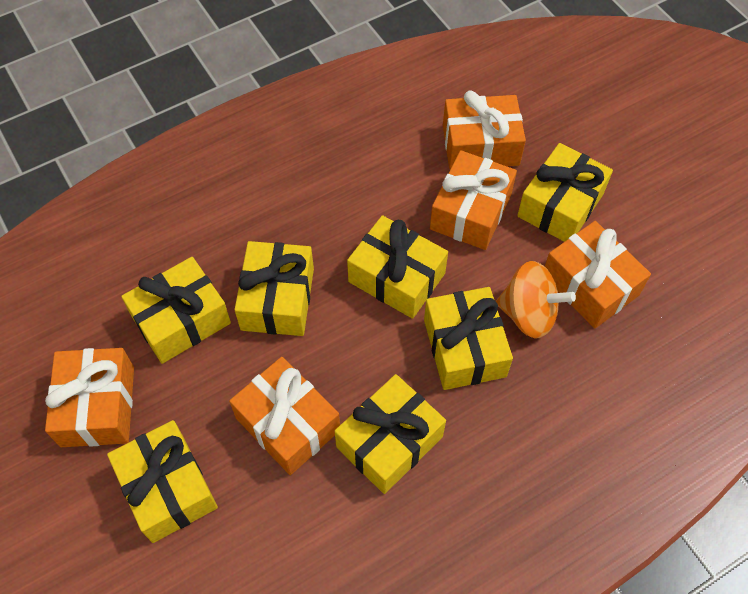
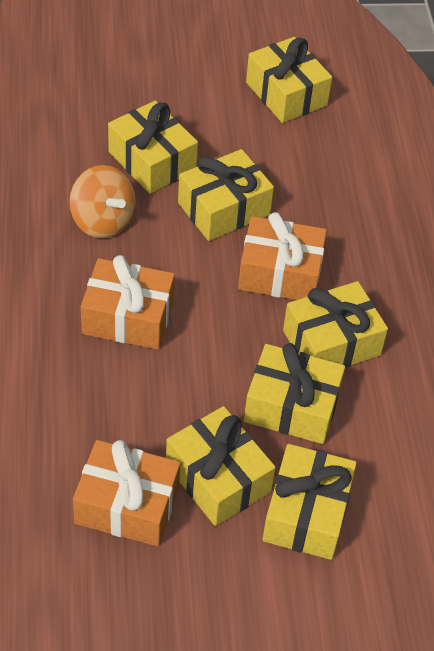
orange gift: [45,348,134,447] [229,357,340,475] [430,150,517,250] [443,90,526,169] [545,221,651,329] = 5 -> [73,440,181,547] [81,255,175,350] [238,212,327,300] = 3

